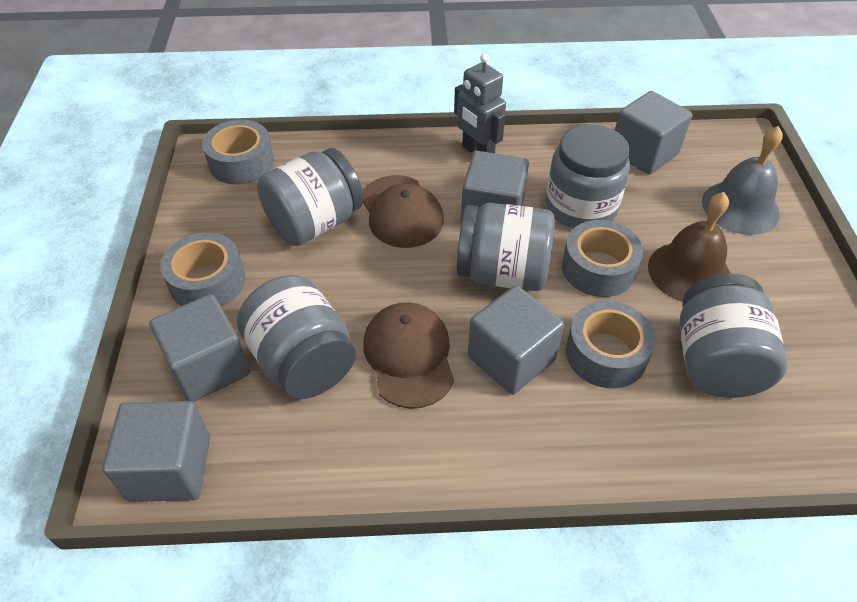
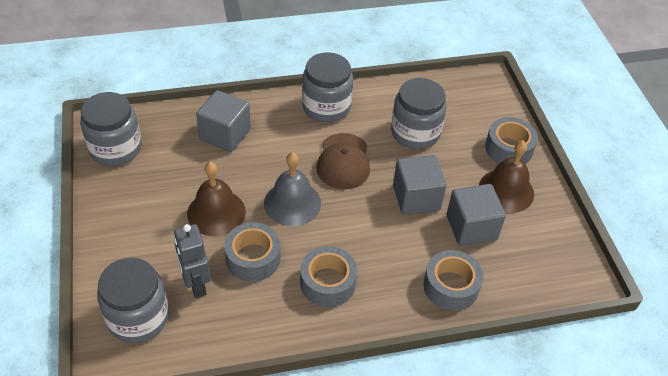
brown bell: [648,192,730,302] = 1 -> [187,162,246,236] [479,140,534,213] = 2
brown cap: [363,175,444,248] [363,302,454,409] = 2 -> [316,133,370,189] = 1
grey cube: [102,401,210,502] [149,294,250,402] [461,151,529,223] [468,286,564,395] [615,91,692,175] = 5 -> [196,90,251,152] [393,155,446,215] [447,184,506,246] = 3
grey jar: [237,275,356,399] [257,148,364,246] [457,203,555,291] [546,124,630,228] [680,273,788,398] = 5 -> [80,92,142,166] [97,258,169,343] [302,52,353,122] [391,78,447,149] = 4

